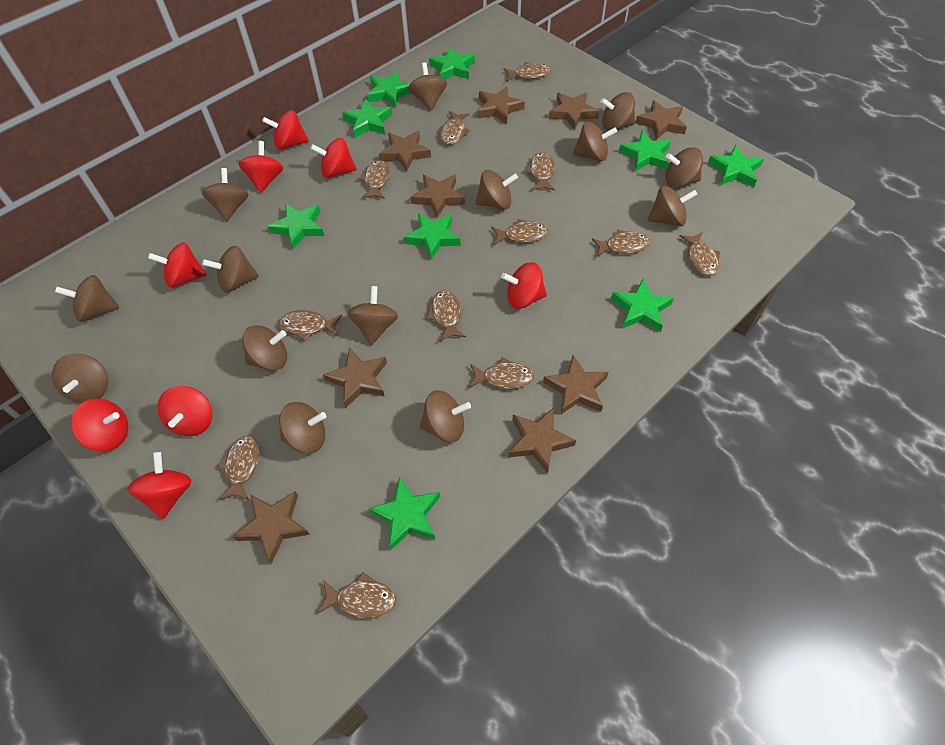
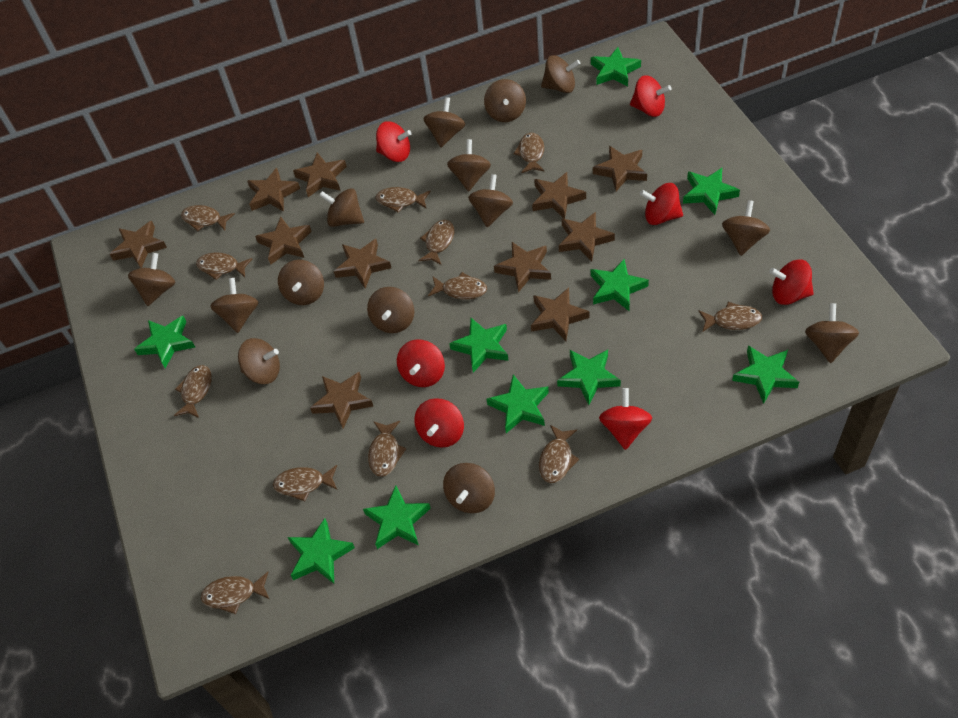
brown star: [233,491,310,564] [323,348,387,408] [379,131,431,172] [411,175,465,218] [478,86,525,125] [508,407,576,474] [543,355,609,414] [549,92,599,130] [636,100,687,140] = 9 -> [110,221,167,268] [247,168,300,212] [255,217,312,265] [293,153,347,197] [310,372,373,429] [334,239,391,288] [494,242,551,292] [531,287,590,341] [532,172,586,219] [559,212,615,261] [593,146,647,191] = 11
green star: [268,203,324,249] [342,99,392,138] [367,70,411,108] [368,476,440,550] [404,213,461,260] [429,47,475,79] [611,279,674,332] [619,131,671,172] [708,145,764,187] = 9 -> [134,316,195,368] [287,518,355,584] [363,485,431,549] [449,318,509,373] [486,375,549,433] [557,350,621,405] [591,47,641,87] [591,259,649,311] [683,168,740,215] [732,345,799,404] = 10
red spinning top: [71,398,128,451] [127,452,191,519] [148,242,206,288] [157,386,212,436] [238,141,283,193] [262,110,309,150] [310,138,357,178] [501,262,547,309] = 8 -> [376,121,412,162] [397,340,445,387] [414,398,464,448] [599,388,652,450] [630,75,672,117] [640,183,683,225] [769,260,814,305] = 7

